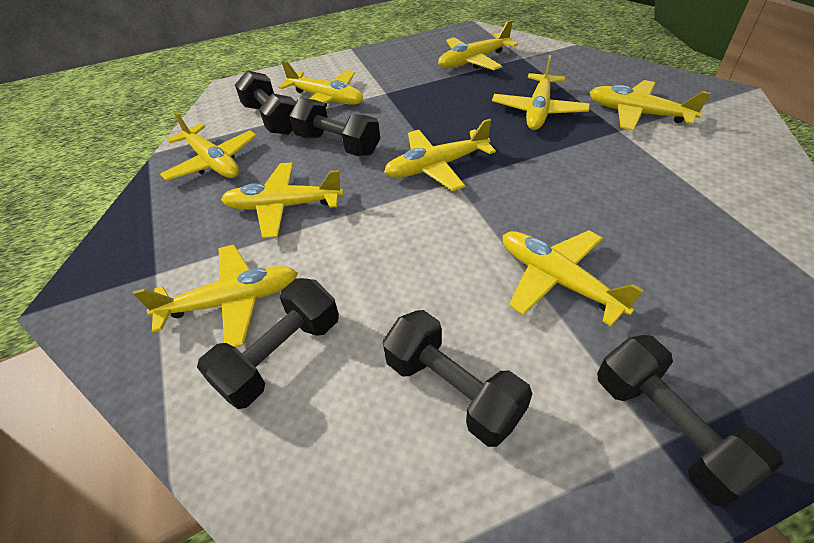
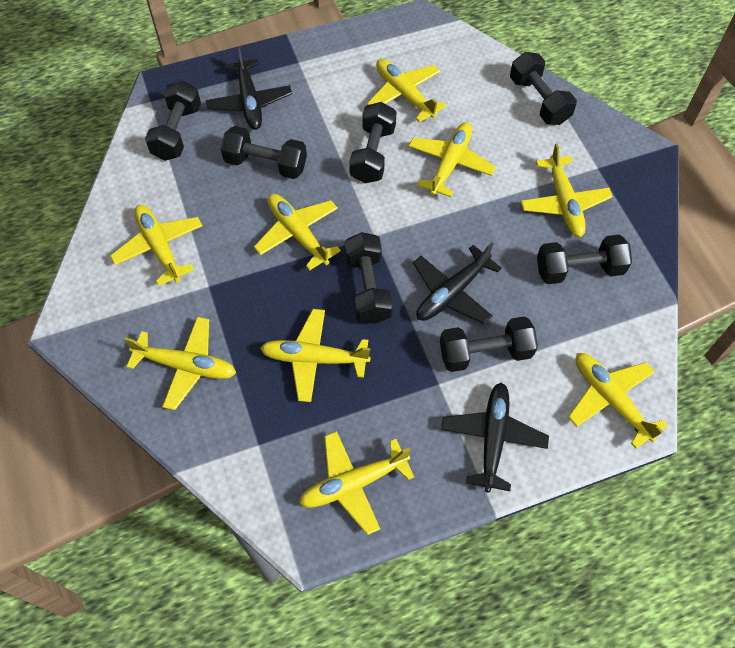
black dumbbell: [197,278,339,409] [235,70,296,135] [289,98,380,156] [383,310,532,447] [597,335,783,508] = 5 -> [145,80,201,161] [221,126,307,179] [345,232,393,324] [349,102,396,183] [440,316,538,372] [510,52,577,125] [537,235,632,284] = 7
black plane: none = 0 -> [206,46,292,130] [413,242,502,324] [441,382,549,492] = 3

